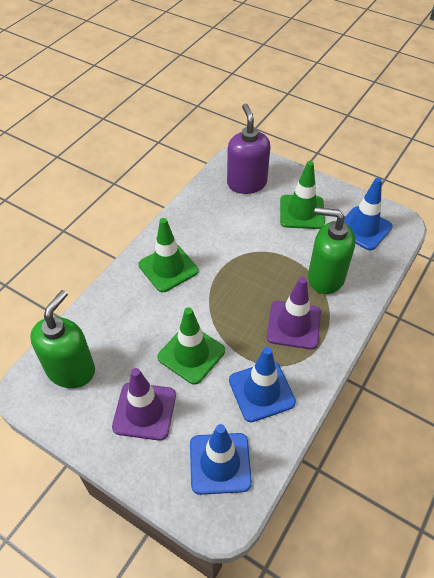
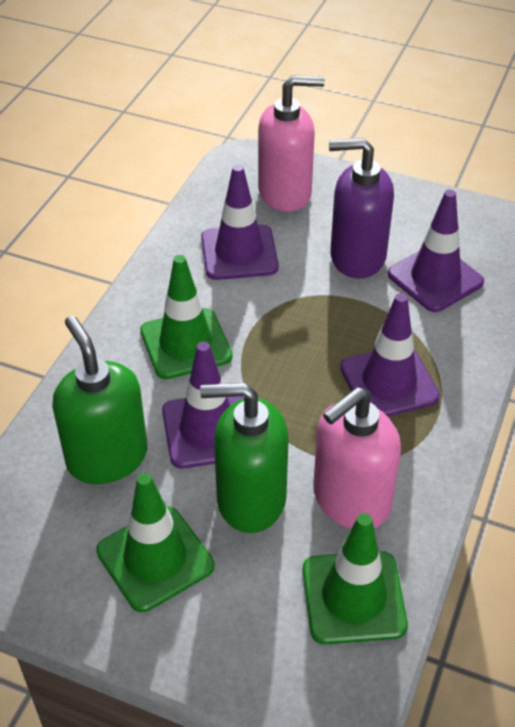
blue traffic cone: [190,424,252,495] [229,347,296,422] [344,177,393,250] = 3 -> none = 0
pink soap dispenser: none = 0 -> [258,75,325,212] [313,387,401,529] = 2
purple traffic cone: [112,368,176,441] [267,277,321,349] = 2 -> [162,342,244,468] [201,164,279,280] [340,293,440,417] [388,190,484,312] = 4

